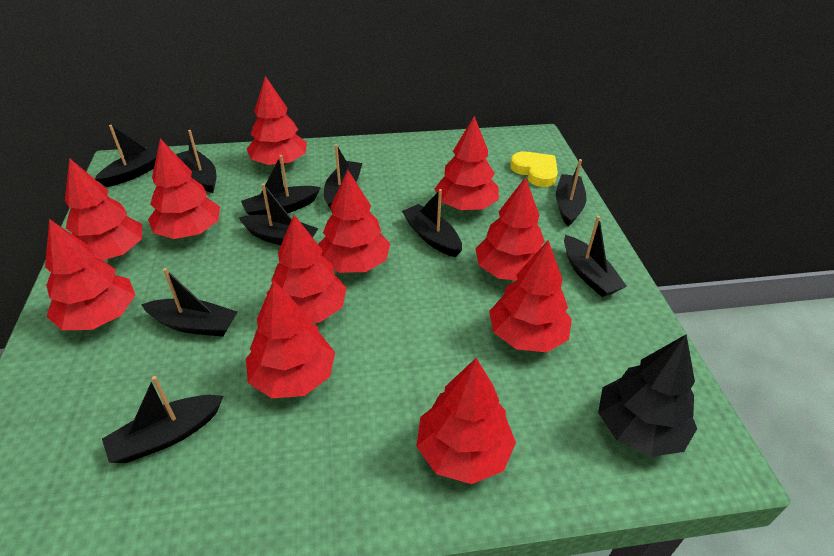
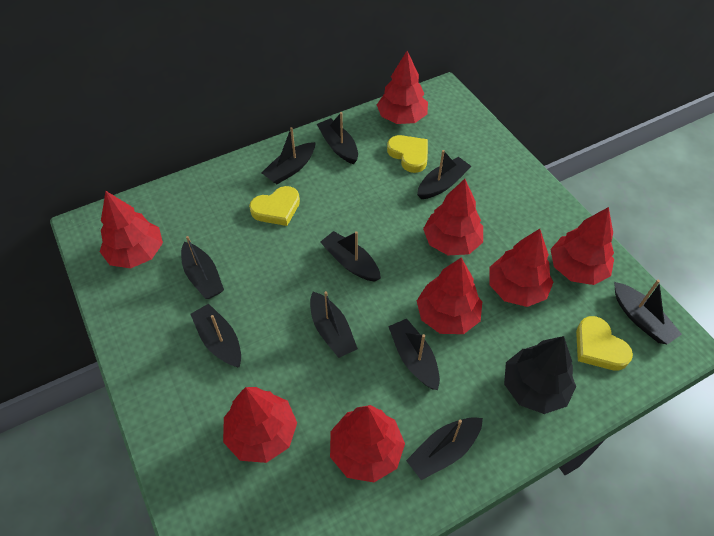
red tree: [45,219,135,330] [65,158,142,260] [148,139,220,239] [246,280,335,398] [247,76,307,166] [267,215,347,323] [318,170,390,273] [416,358,516,484] [435,116,499,210] [475,177,545,280] [489,240,572,352] = 11 -> [100,191,163,268] [223,387,297,463] [330,405,405,482] [377,51,428,124] [417,257,482,334] [423,179,483,255] [490,229,554,307] [550,207,614,285] = 8
yellow heart: [510,152,558,187] = 1 -> [249,186,300,226] [387,135,428,173] [576,316,633,371] = 3

